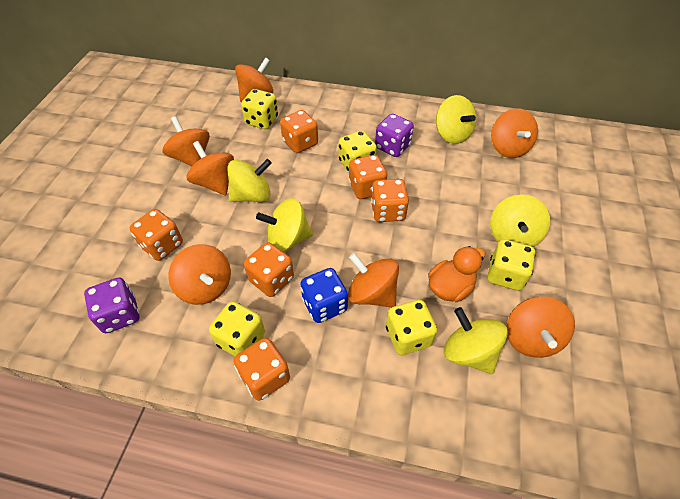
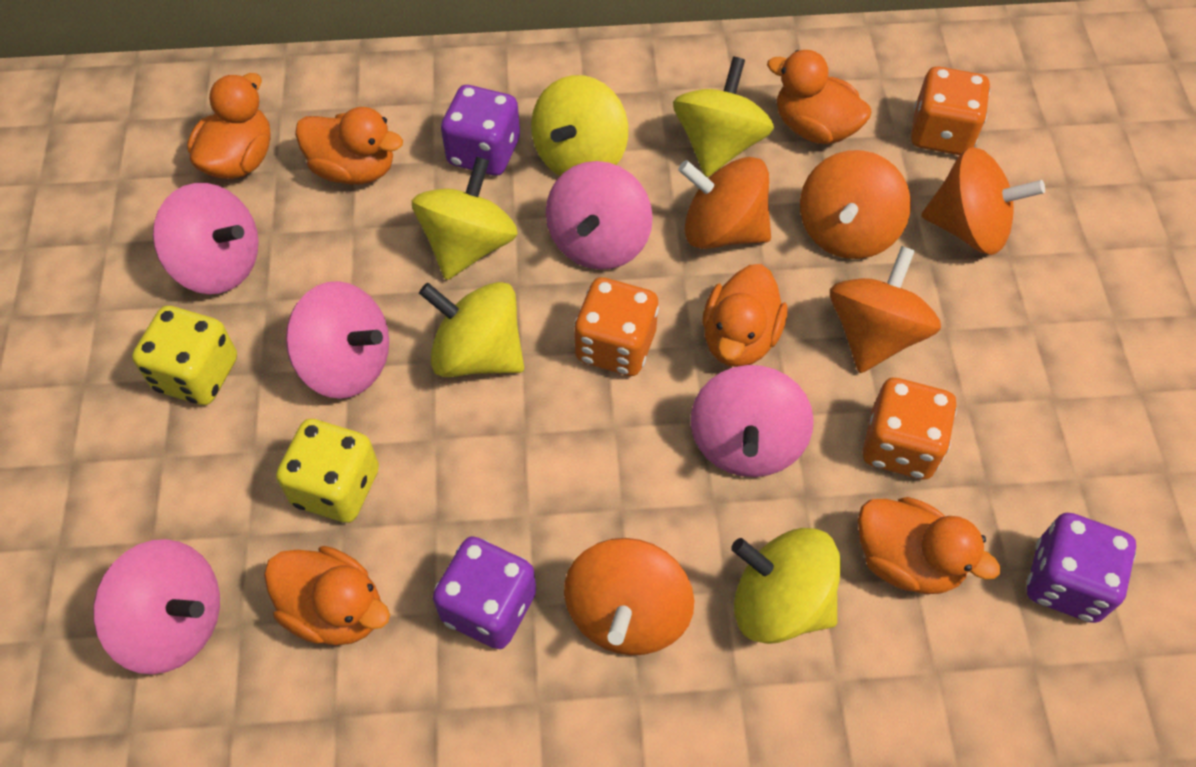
blue dice: [300,268,348,323] = 1 -> none = 0
orange dice: [130,209,183,261] [233,338,290,401] [244,242,294,297] [280,110,318,153] [349,155,387,199] [371,179,409,222] = 6 -> [574,277,659,376] [863,378,957,480] [911,67,990,155] = 3
orange duck: [428,246,485,302] = 1 -> [187,73,271,179] [264,546,390,645] [295,107,403,185] [702,264,787,367] [767,50,872,144] [858,497,1000,594] = 6
orange spinning top: [163,116,210,167] [168,244,231,305] [187,141,234,195] [235,57,273,102] [348,253,399,308] [491,108,538,158] [506,297,575,358] = 7 -> [564,538,694,655] [678,157,771,249] [800,150,911,259] [830,246,941,373] [921,147,1045,255] = 5
pink spinning top: none = 0 -> [93,539,220,674] [153,183,259,294] [286,281,389,399] [546,161,653,270] [691,365,814,477] = 5
purple dice: [84,277,139,333] [375,114,414,157] = 2 -> [433,536,536,649] [441,85,520,176] [1027,513,1136,623] = 3
yellow dice: [209,301,265,356] [241,89,278,129] [339,131,377,172] [386,300,437,355] [488,239,535,291] = 5 -> [132,306,237,405] [276,419,379,523] = 2

